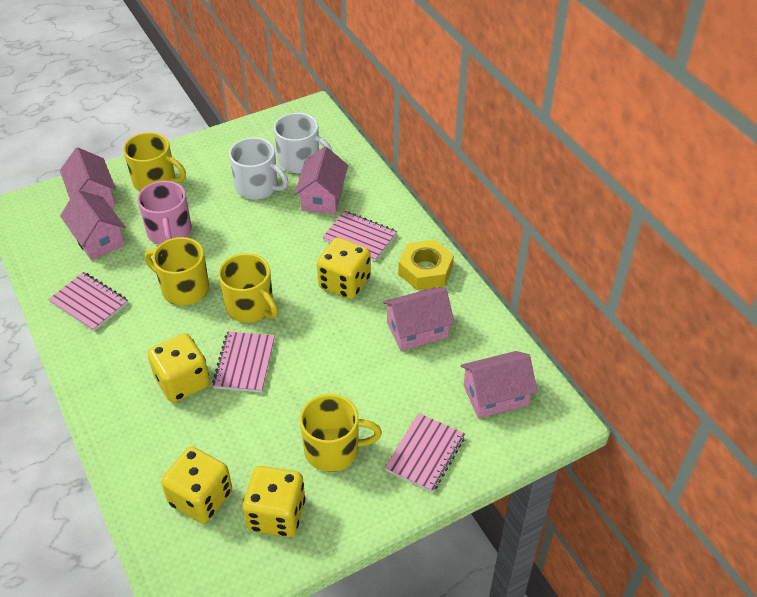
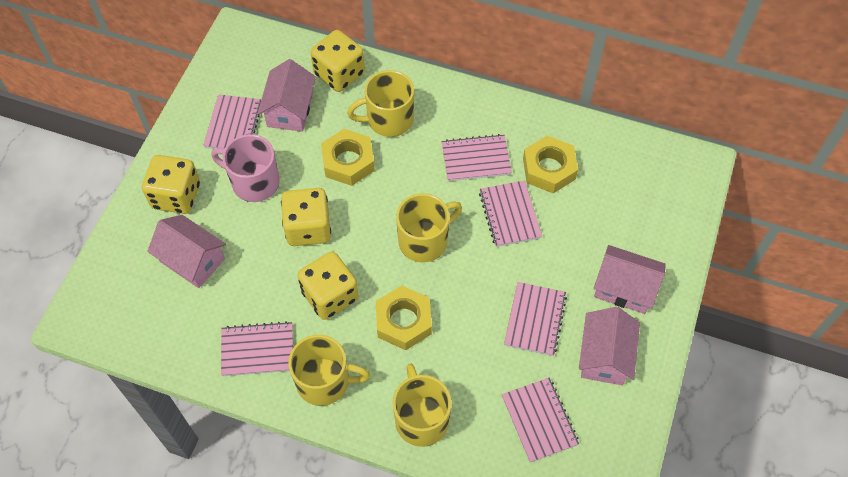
pink house: [60,147,116,208] [60,190,125,260] [295,146,348,214] [383,287,455,351] [460,351,537,418] = 5 -> [147,215,226,288] [258,59,316,132] [579,307,640,385] [594,245,666,314] = 4
pink notebook: [48,272,128,331] [212,332,275,393] [323,211,397,261] [385,413,465,492] = 4 -> [203,94,262,149] [221,321,293,376] [442,134,512,181] [479,180,542,247] [502,378,579,463] [504,282,567,356] = 6
white mug: [229,137,288,200] [274,113,333,173] = 2 -> none = 0
yellow nut: [398,240,454,290] = 1 -> [321,129,375,186] [376,286,432,350] [523,136,578,193] = 3

